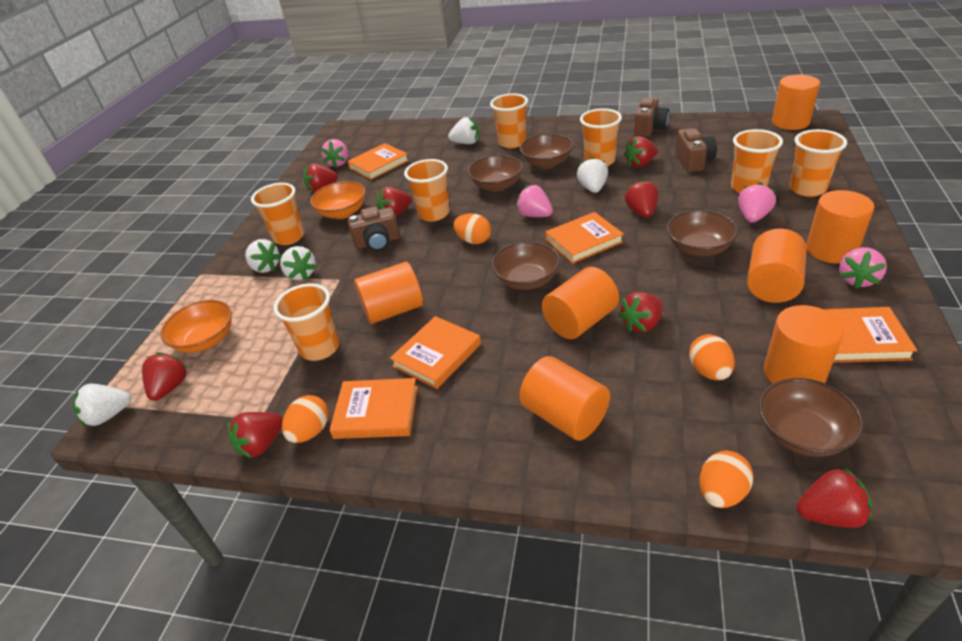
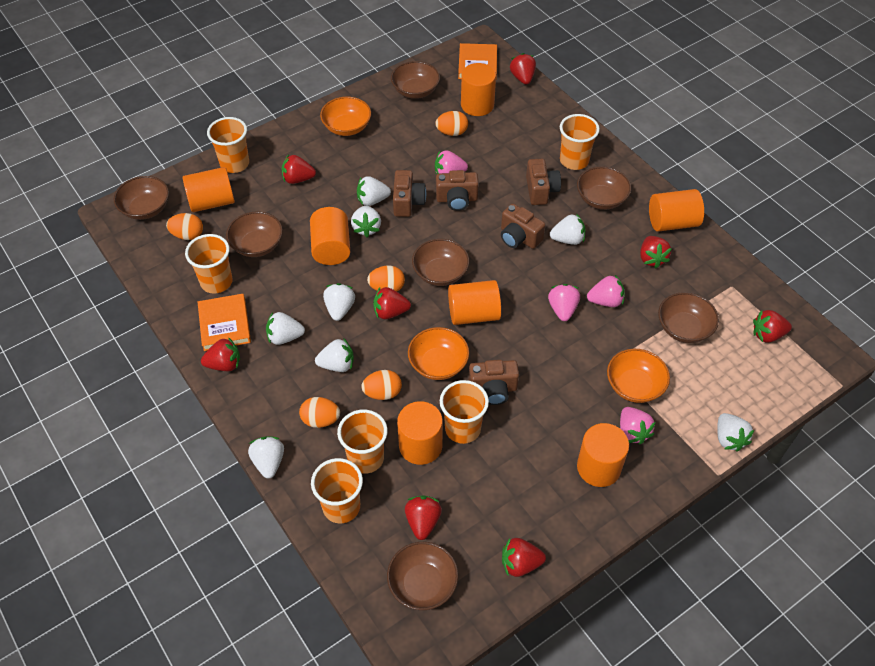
brown bowl: [468,155,523,192] [491,241,560,290] [520,134,573,169] [667,210,738,256] [759,378,864,457] = 5 -> [114,176,169,220] [226,212,283,257] [387,542,458,610] [391,61,440,99] [412,239,469,286] [577,166,631,210] [658,292,719,343] = 7
brown camera: [348,206,400,251] [634,98,669,137] [675,128,717,172] = 3 -> [393,170,426,217] [436,170,479,211] [469,360,519,405] [501,204,545,249] [526,159,561,205] = 5
orange book: [329,378,418,439] [347,143,409,180] [390,316,481,389] [545,212,624,264] [824,307,917,363] = 5 -> [198,294,251,351] [458,43,497,79] = 2
orange bowl: [160,300,232,353] [310,181,366,219] = 2 -> [320,97,371,136] [408,327,469,380] [607,349,670,403] = 3
orange cup: [251,183,305,245] [273,283,340,361] [404,159,450,222] [490,93,528,148] [580,108,622,166] [731,129,783,193] [789,129,847,197] = 7 -> [185,234,233,294] [207,117,249,173] [311,458,363,523] [337,409,388,474] [440,380,489,444] [560,114,600,170] = 6
orange egg: [282,395,329,443] [453,213,491,244] [689,334,735,380] [699,451,753,508] = 4 -> [166,213,203,240] [299,397,340,428] [361,370,402,400] [367,266,405,292] [435,111,468,136] = 5
white strawberry: [73,384,131,426] [245,239,282,273] [280,246,317,280] [448,117,479,144] [577,157,608,193] = 5 -> [248,437,284,478] [266,312,305,345] [315,338,354,372] [323,283,355,321] [351,206,381,237] [357,176,391,206] [550,214,585,245] [717,413,754,452] = 8

